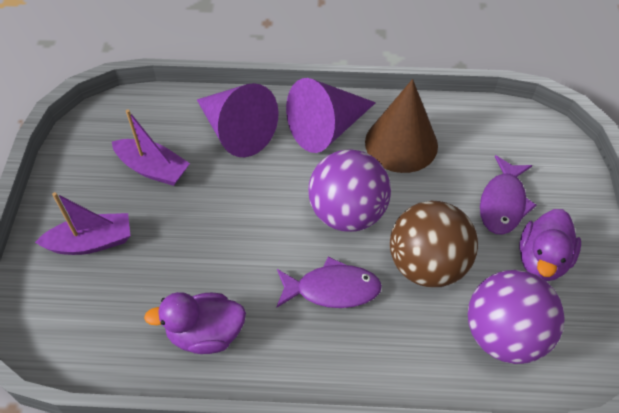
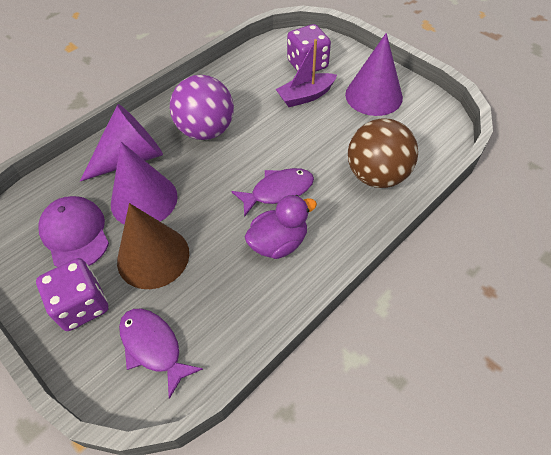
purple ball: [308,149,391,232] [468,270,565,364] = 2 -> [170,75,234,140] = 1
purple boat: [35,192,130,255] [112,109,190,186] = 2 -> [276,39,337,107] = 1
purple cap: none = 0 -> [38,196,109,267] = 1
purple cone: [197,83,279,157] [286,78,376,153] = 2 -> [80,104,163,181] [111,142,178,225] [345,33,403,116] = 3
purple dice: none = 0 -> [36,258,109,331] [287,24,331,72] = 2
purple duck: [144,292,246,354] [519,209,581,281] = 2 -> [245,195,317,259] = 1

